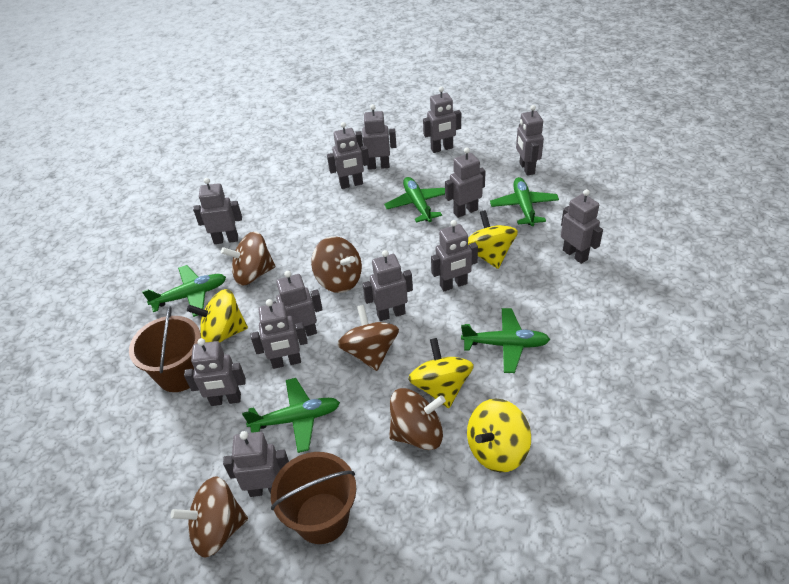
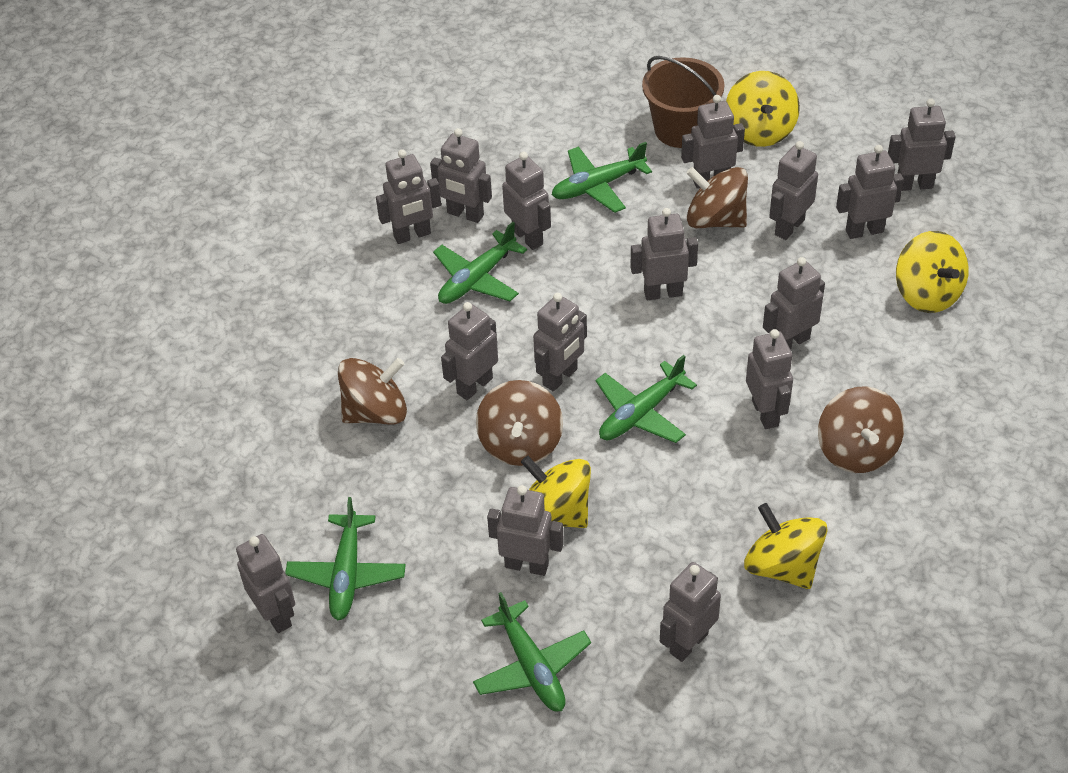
brown bucket: [129,306,201,392] [271,452,356,544] = 2 -> [642,56,724,148] = 1
brown spinning top: [171,477,248,558] [221,231,275,286] [311,236,362,293] [337,305,399,371] [389,388,446,450] = 5 -> [338,358,407,424] [476,380,563,466] [687,167,748,228] [818,386,904,473] = 4
grey robot: [184,338,246,406] [193,178,242,244] [223,431,289,497] [250,299,308,369] [273,271,323,336] [327,122,369,189] [355,104,396,170] [362,250,413,321] [423,86,461,153] [431,220,478,291] [445,147,486,218] [516,105,544,176] [561,189,603,264] = 13 -> [236,534,295,633] [376,149,441,244] [430,128,492,223] [441,302,498,400] [487,485,564,576] [502,152,551,250] [533,293,587,391] [630,208,698,300] [660,562,721,662] [681,95,745,189] [746,329,793,429] [763,257,825,349] [769,141,818,240] [836,145,904,239] [888,98,956,191] = 15

